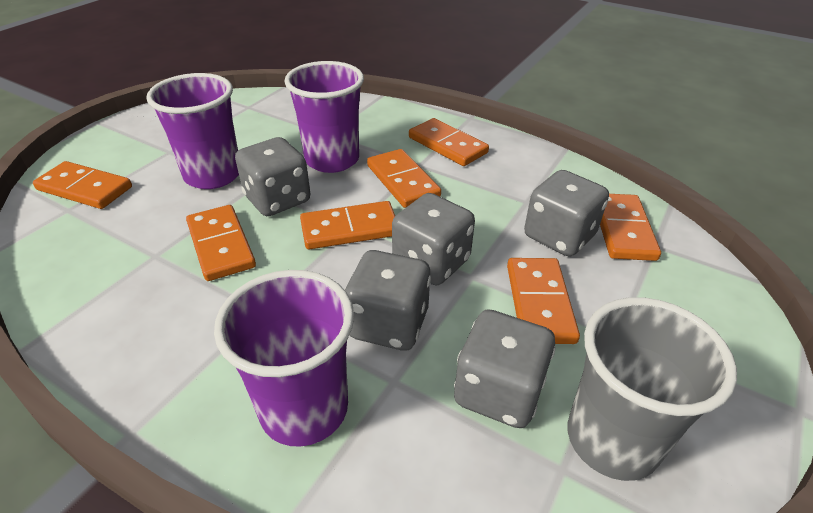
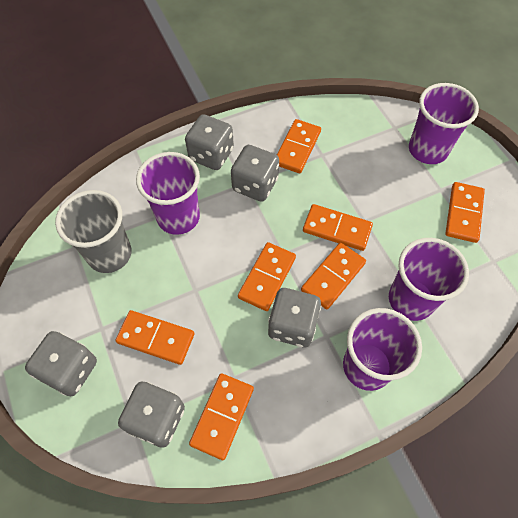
purple cup: [146,73,239,189] [214,270,354,447] [284,61,364,173] = 3 -> [136,152,200,235] [343,308,422,391] [389,238,469,321] [409,83,479,164] = 4

